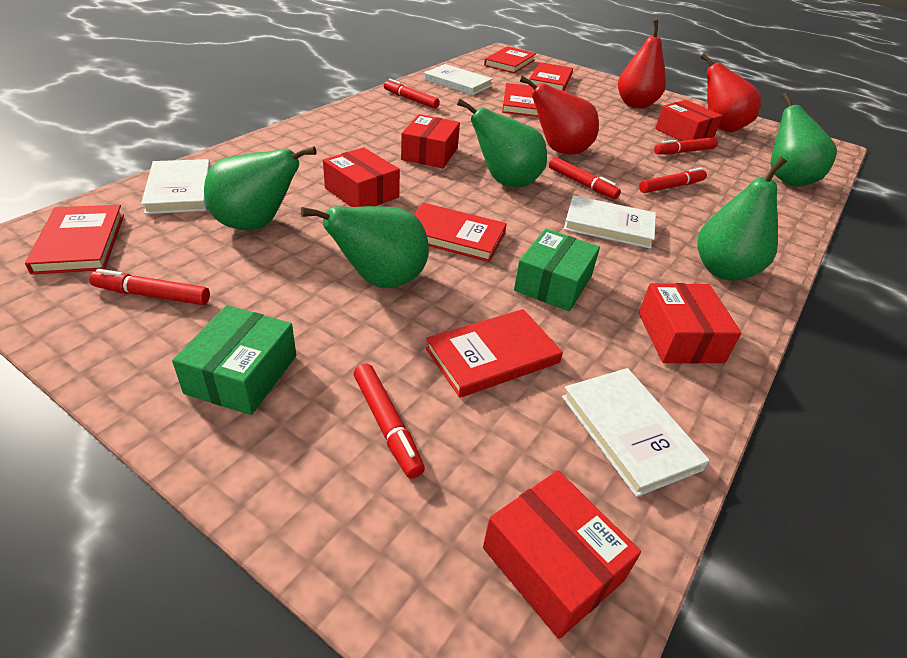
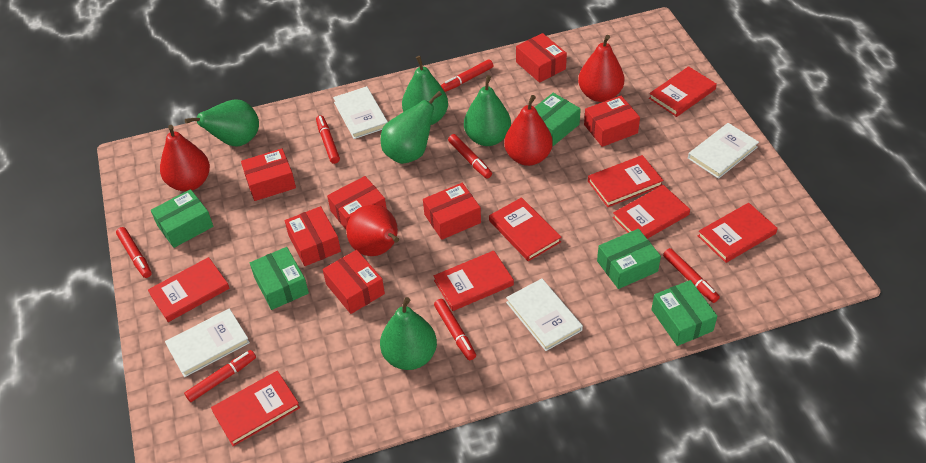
green box: [172,305,296,415] [514,229,600,311] = 2 -> [151,189,213,248] [250,247,309,310] [535,93,581,146] [597,229,661,289] [651,280,717,346] = 5
red book: [25,205,124,275] [414,203,507,262] [426,309,563,398] [484,46,536,73] [502,83,538,117] [528,62,573,91] = 6 -> [148,257,230,322] [211,371,300,446] [434,250,514,311] [489,197,561,261] [588,155,664,207] [613,185,690,239] [649,66,717,117] [698,203,778,263] = 8
red box: [323,147,400,207] [401,114,460,168] [483,470,641,639] [639,283,742,364] [655,100,723,141] = 5 -> [241,148,296,201] [285,206,341,266] [323,250,385,314] [327,176,387,230] [423,183,481,240] [516,33,567,83] [584,96,640,147] = 7
red marker: [89,269,210,305] [354,363,425,479] [384,79,440,109] [549,157,621,199] [639,167,707,193] [654,137,718,155] = 6 -> [116,227,152,278] [184,350,256,402] [316,115,340,164] [434,299,476,360] [441,59,493,92] [448,134,492,179] [663,248,720,303] = 7
red pear: [520,76,599,154] [618,20,666,109] [701,53,761,132] = 3 -> [160,125,210,191] [346,204,399,256] [504,95,553,166] [578,35,624,102] = 4

